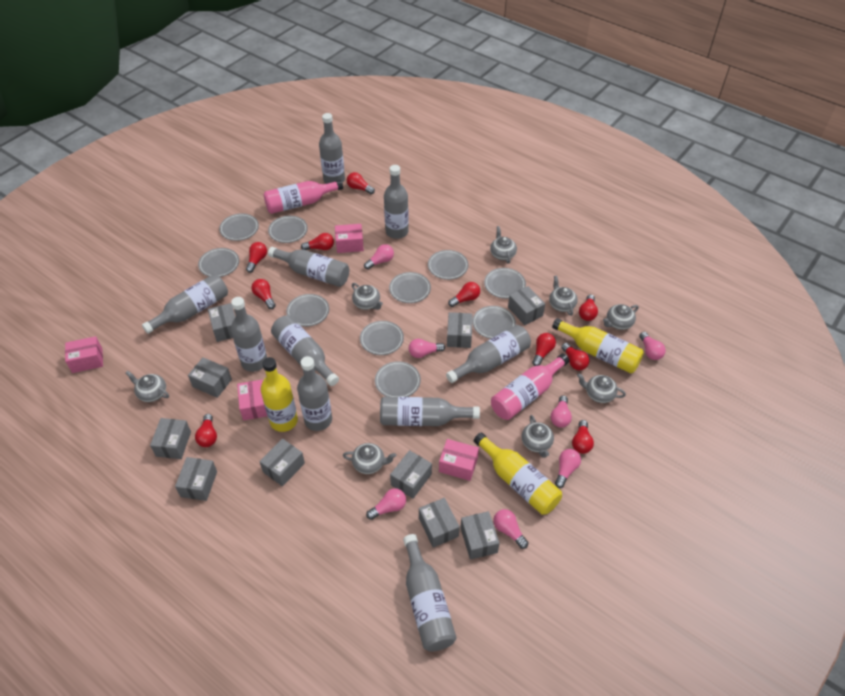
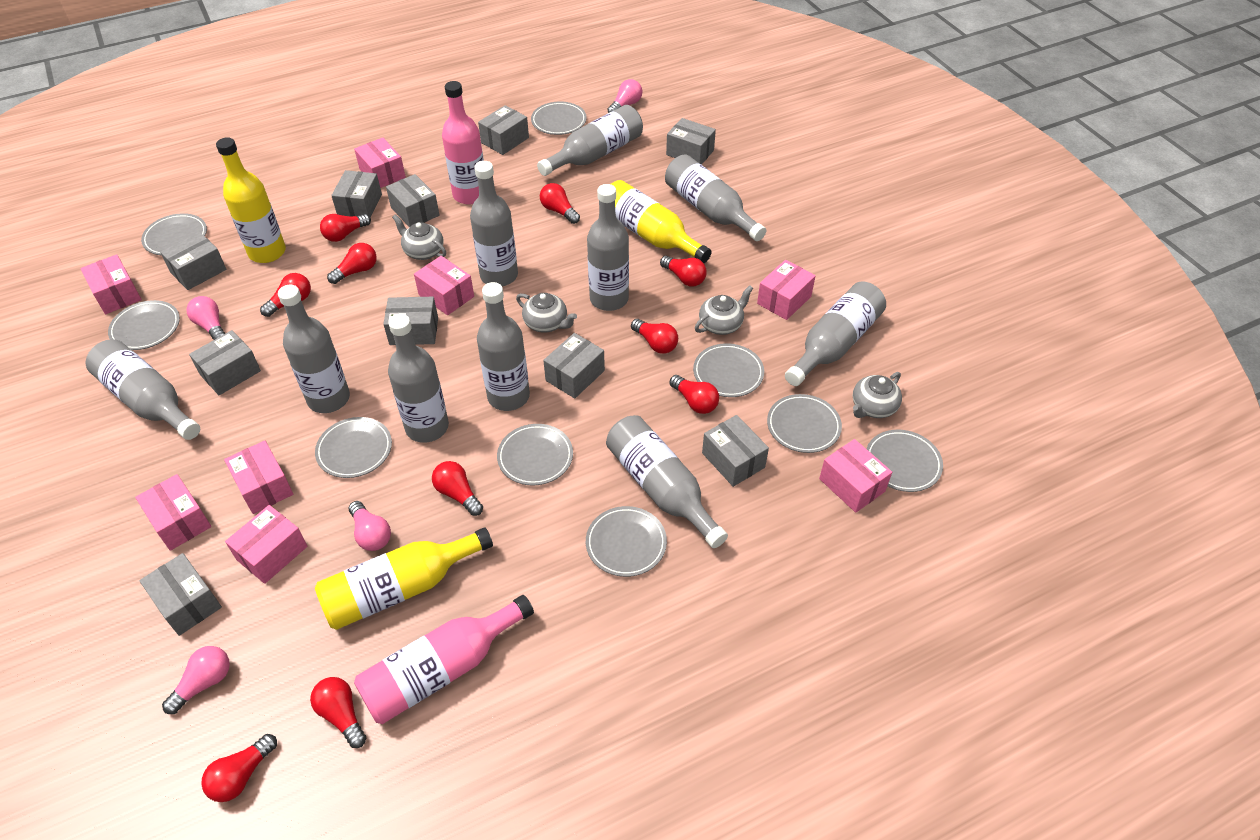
grey plate: [198,248,239,277] [219,213,259,241] [268,216,308,243] [286,294,329,327] [360,321,404,355] [375,361,421,397] [389,272,431,303] [428,250,469,280] [472,306,516,339] [484,268,526,299] = 10 -> [108,300,180,350] [141,213,207,256] [315,417,392,478] [497,424,573,486] [531,102,587,135] [586,506,667,577] [693,343,764,397] [767,394,842,453] [867,430,943,492] = 9
grey teapot: [126,371,169,402] [343,443,396,474] [352,283,383,310] [490,226,517,264] [522,415,554,458] [549,275,578,316] [577,373,626,403] [603,304,639,330] = 8 -> [392,214,446,260] [516,293,577,333] [695,285,753,335] [853,372,902,418] = 4
pink box: [65,336,103,373] [237,379,267,421] [335,224,364,253] [439,439,479,481] = 4 -> [81,254,142,314] [135,474,211,551] [224,441,293,514] [225,505,307,584] [354,138,406,188] [414,256,474,315] [757,260,816,320] [819,439,892,513] = 8
pink light bulb: [364,244,394,270] [366,488,406,520] [409,339,445,358] [493,509,528,549] [551,395,572,428] [555,449,581,488] [639,332,666,360] = 7 -> [162,646,230,714] [186,296,225,340] [348,501,391,551] [607,79,642,113] = 4

